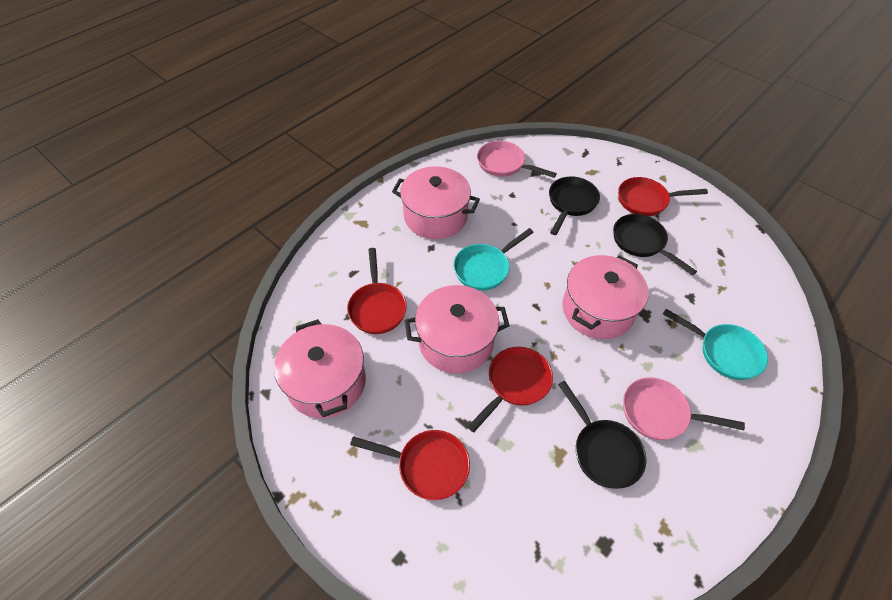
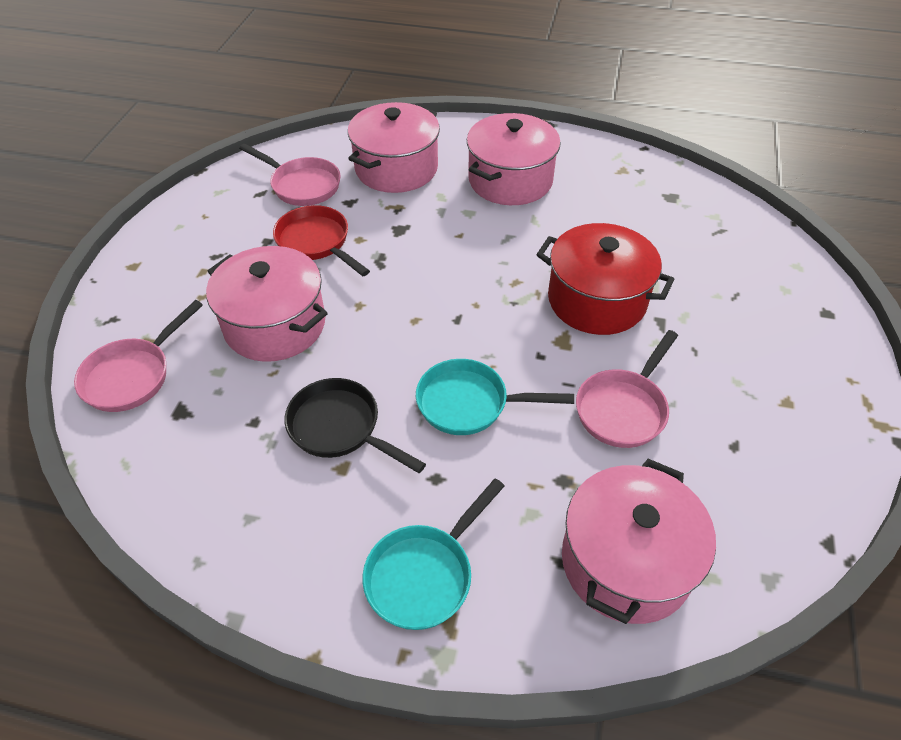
black pan: [549,176,600,235] [558,381,647,489] [613,214,697,275] = 3 -> [284,378,426,473] = 1
pink pan: [477,141,557,178] [623,377,745,440] = 2 -> [74,300,203,412] [239,143,341,206] [576,330,678,448] = 3
red pan: [347,248,407,334] [350,430,470,500] [467,347,553,432] [618,177,708,216] = 4 -> [273,205,370,276] = 1
red pot: none = 0 -> [536,223,675,335] = 1

